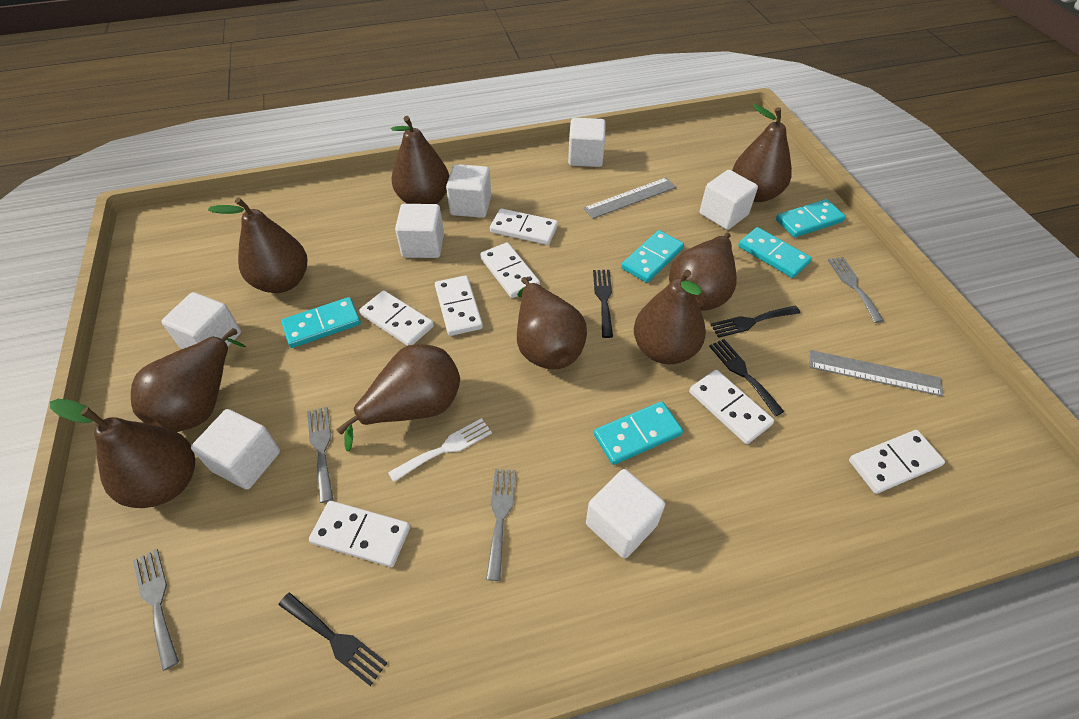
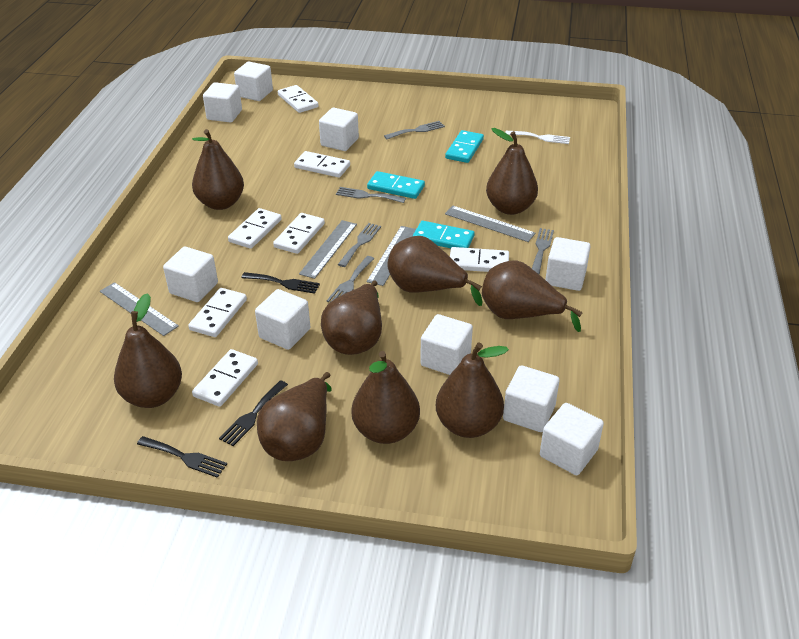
black fork: [279,592,387,686] [593,270,613,338] [709,339,785,416] [710,306,800,338] = 4 -> [137,436,227,478] [219,380,288,446] [241,272,320,294] = 3
grey fork: [133,549,179,671] [307,407,333,503] [486,469,516,581] [828,257,884,323] = 4 -> [327,256,374,302] [336,187,406,203] [338,223,381,267] [384,121,445,139] [532,228,554,274] = 5
grey ruler: [583,178,676,219] [809,350,943,396] = 2 -> [100,282,179,336] [299,220,357,279] [367,226,416,286] [445,206,536,242] = 4
turquoise domino: [281,297,361,348] [594,401,683,465] [621,230,684,283] [738,227,812,278] [776,199,846,238] = 5 -> [367,171,425,199] [413,221,475,248] [445,130,484,163] = 3
white cube: [161,292,241,349] [191,409,280,489] [395,204,444,258] [446,164,491,218] [568,118,606,167] [586,469,665,559] [700,170,758,230] = 7 -> [163,247,218,302] [203,82,242,123] [234,62,273,101] [255,289,310,350] [319,108,359,151] [420,314,473,375] [503,365,559,432] [540,403,604,475] [545,237,591,291] = 9

